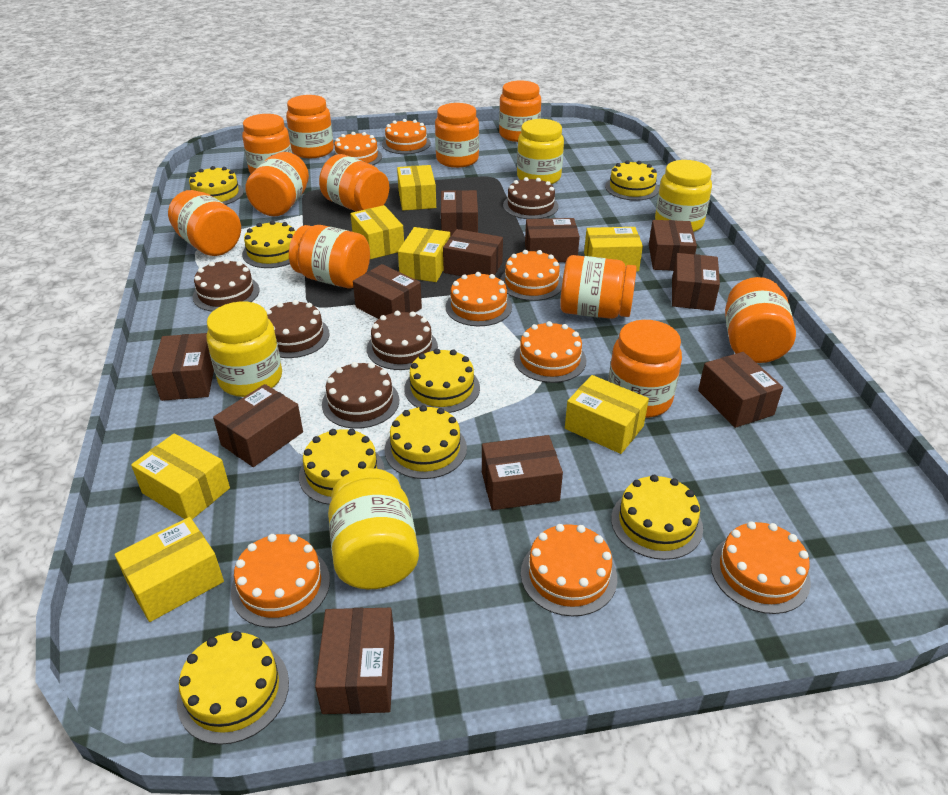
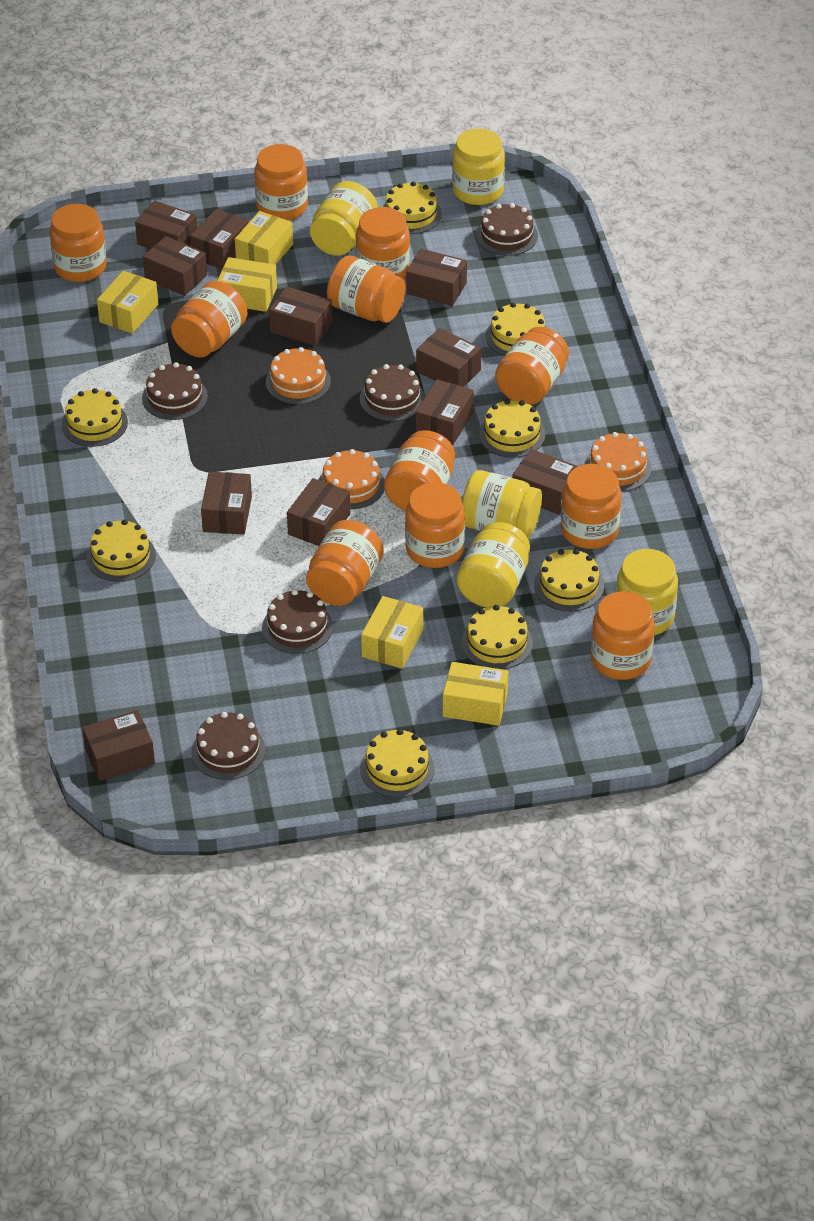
orange cake: [231,534,330,628] [333,132,382,165] [382,119,431,154] [446,272,512,326] [500,250,563,301] [514,321,586,383] [521,524,617,616] [711,521,811,614] = 8 -> [266,347,331,404] [319,449,385,509] [584,432,652,491] = 3
yellow box: [115,517,224,622] [131,433,230,519] [350,205,404,259] [397,165,436,211] [398,227,450,282] [565,375,649,454] [584,227,643,272] = 7 -> [97,271,158,334] [217,257,277,312] [235,211,293,265] [361,596,423,669] [443,662,508,726] = 5
yellow jar: [207,302,282,397] [328,468,419,589] [517,119,564,185] [655,160,712,232] = 4 -> [310,181,378,256] [452,128,505,205] [457,522,530,608] [462,470,542,538] [616,549,678,635] = 5

